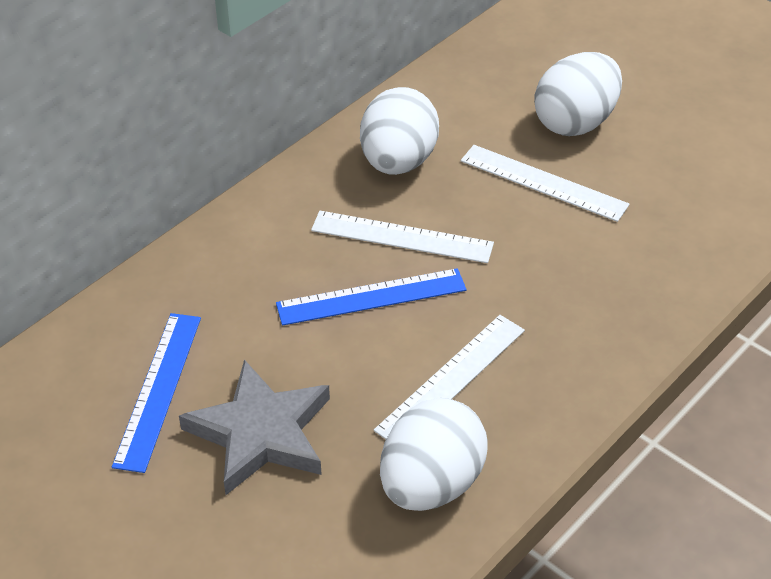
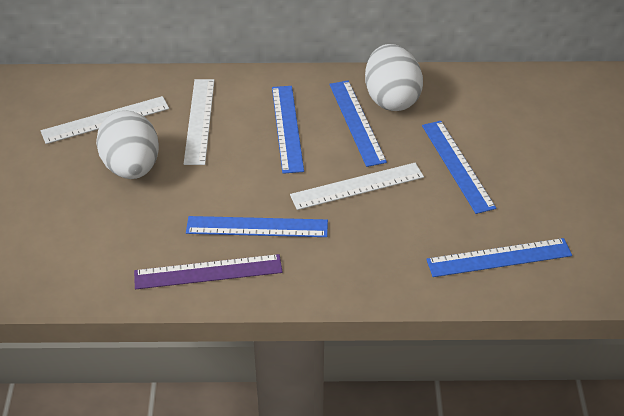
blue ruler: [112,313,201,473] [276,268,467,326] = 2 -> [186,216,328,237] [272,86,304,174] [329,80,387,167] [422,121,496,214] [426,238,572,277] = 5
grey star: [179,359,330,495] = 1 -> none = 0
purple ruler: none = 0 -> [134,254,282,289] = 1
white egg: [360,87,439,175] [380,398,488,511] [534,52,622,136] = 3 -> [96,111,159,179] [365,44,423,111] = 2

